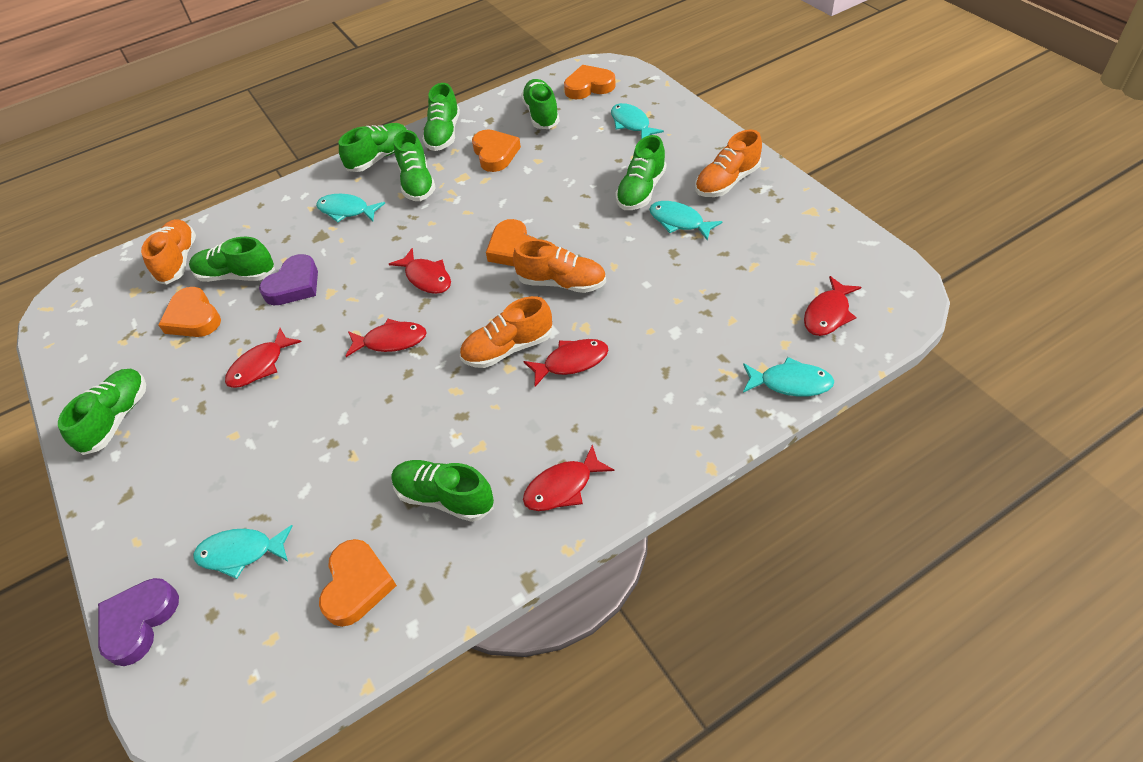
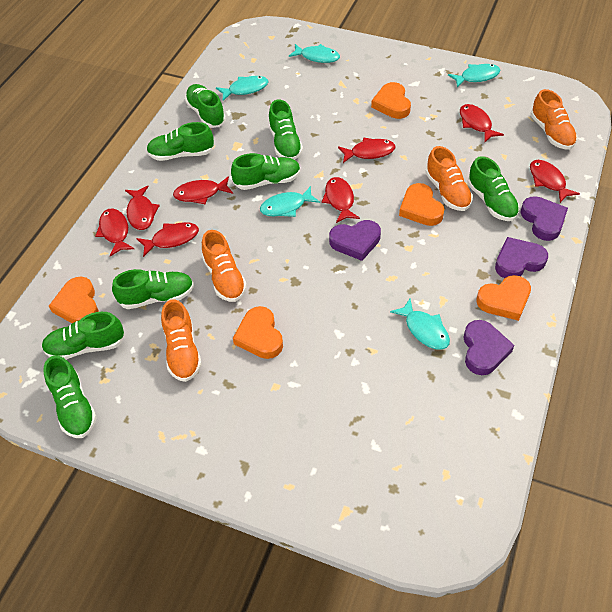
purple heart: [98,578,179,666] [259,254,318,305] = 2 -> [329,220,381,261] [463,320,514,375] [495,237,548,278] [520,196,568,241] = 4
red fish: [225,328,302,388] [346,319,427,357] [389,248,451,294] [523,339,609,387] [523,445,615,511] [804,276,861,336] = 6 -> [95,208,134,256] [125,185,160,230] [136,222,199,257] [173,176,233,204] [322,177,360,223] [338,138,395,163] [460,104,504,143] [530,160,580,203] = 8

